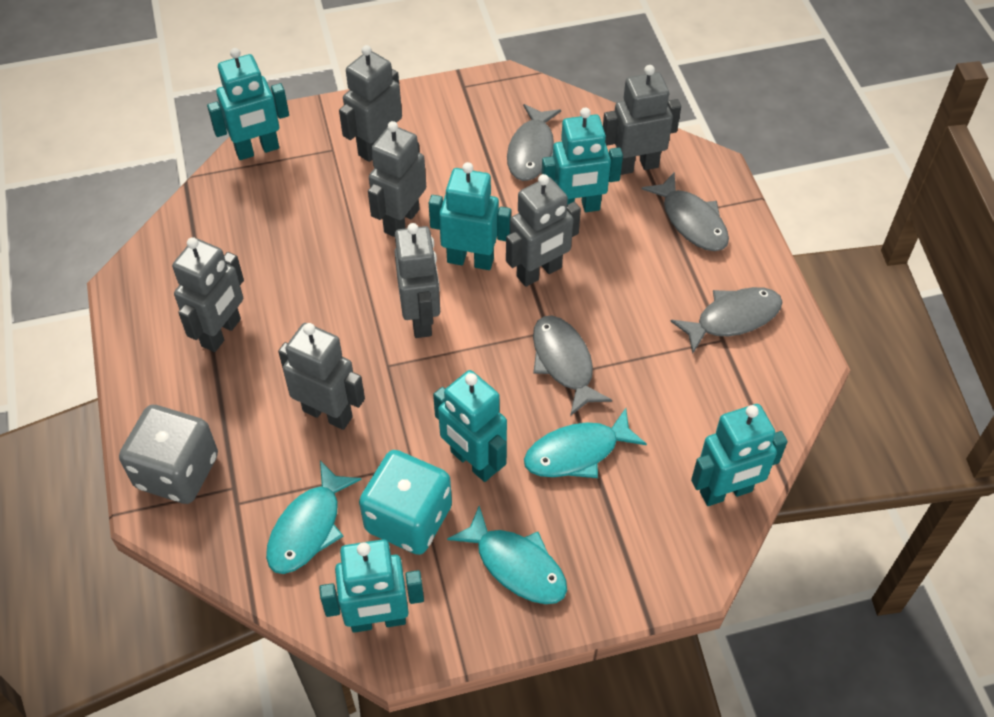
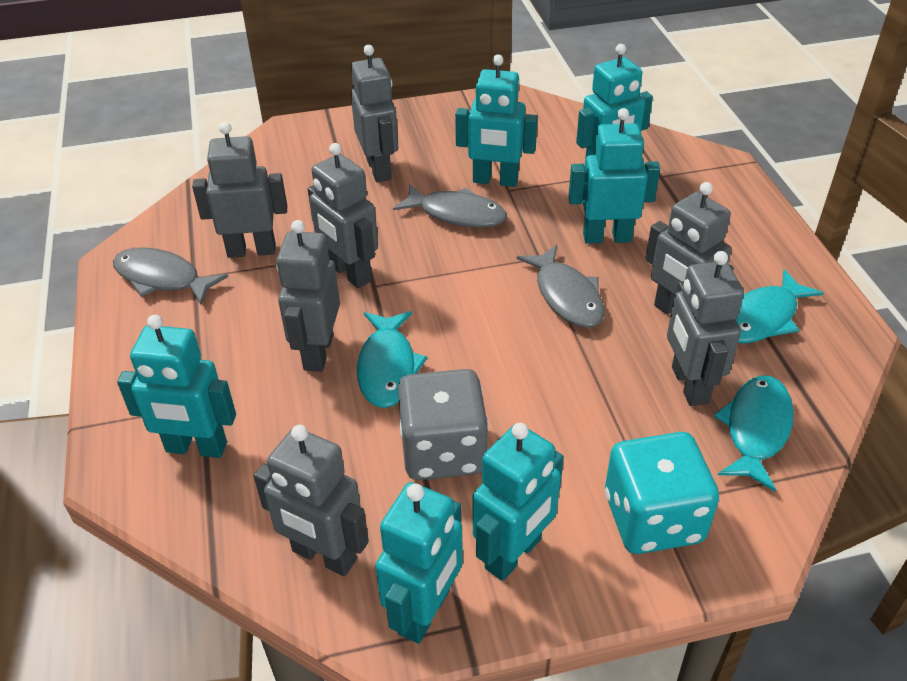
grey fish: [507,104,561,181] [533,316,612,416] [641,172,729,251] [670,287,782,353] = 4 -> [113,247,228,305] [393,184,507,228] [516,245,604,328] = 3

